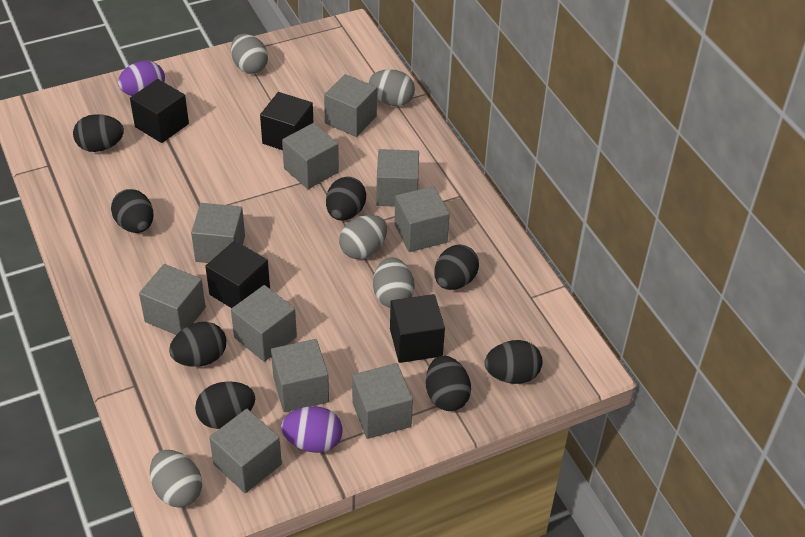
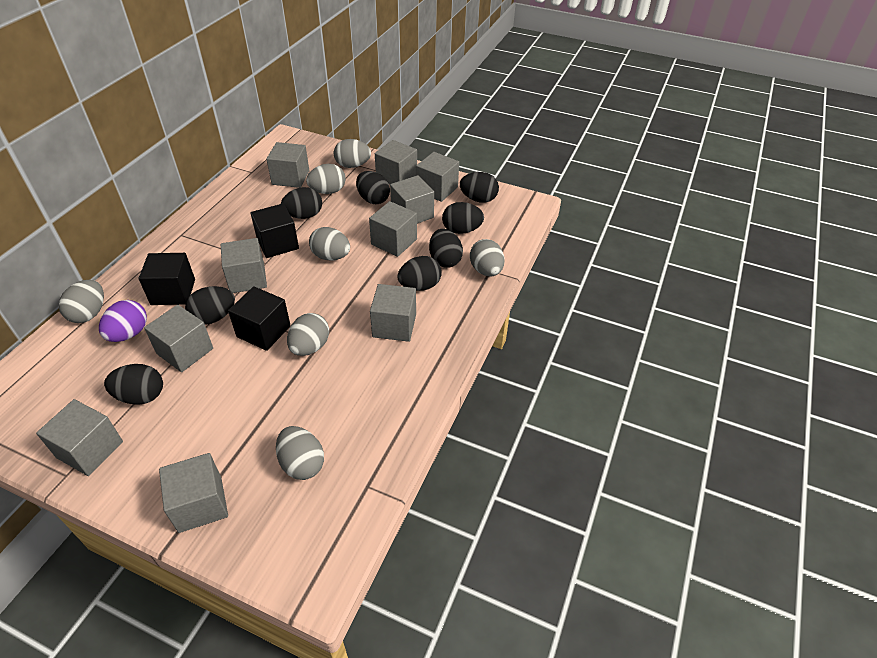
black cube: [130,79,189,143] [205,241,270,308] [260,92,313,150] [390,294,445,363] = 4 -> [139,253,195,305] [228,286,291,351] [250,203,299,258] = 3
grey egg: [150,450,202,507] [231,34,268,74] [339,215,387,259] [368,69,415,106] [373,257,415,308] = 5 -> [59,280,104,323] [276,426,324,480] [287,313,329,356] [306,164,346,194] [309,227,350,261] [334,139,371,168] [470,239,505,277] = 7
purple egg: [118,61,165,96] [281,406,343,453] = 2 -> [99,300,147,342] = 1

